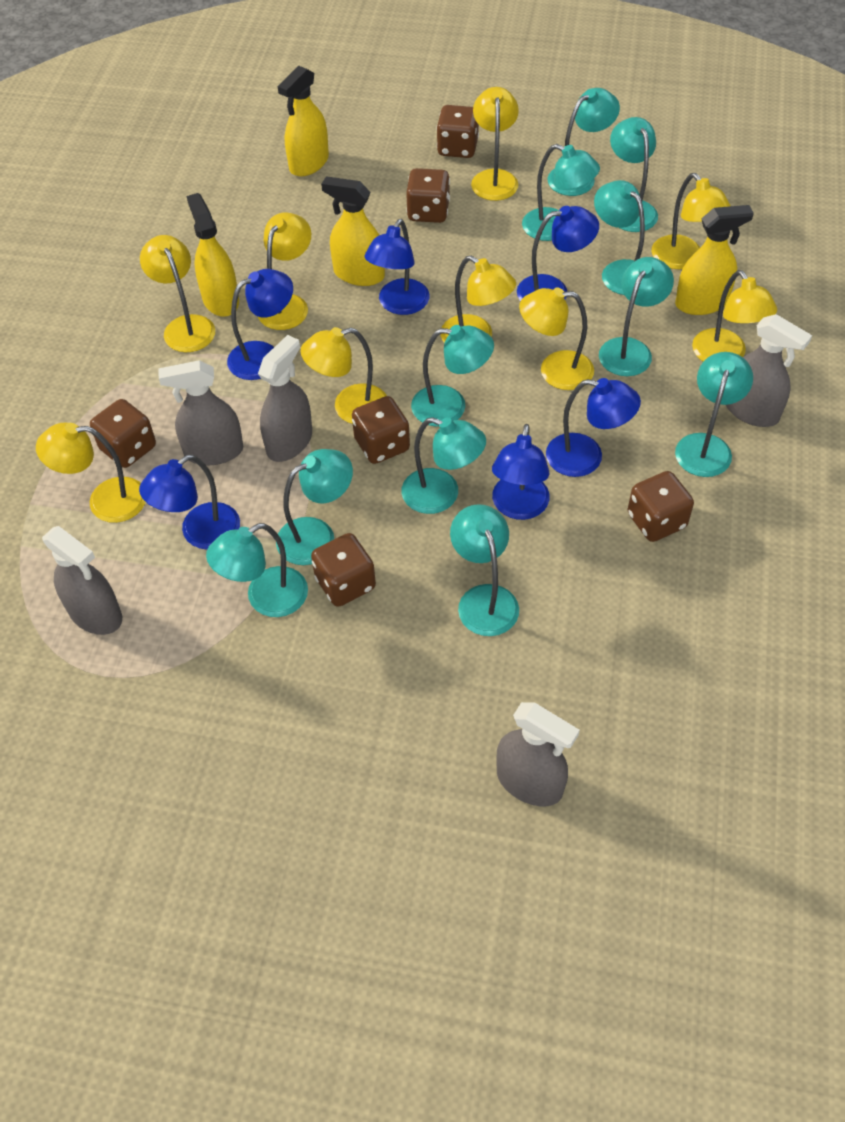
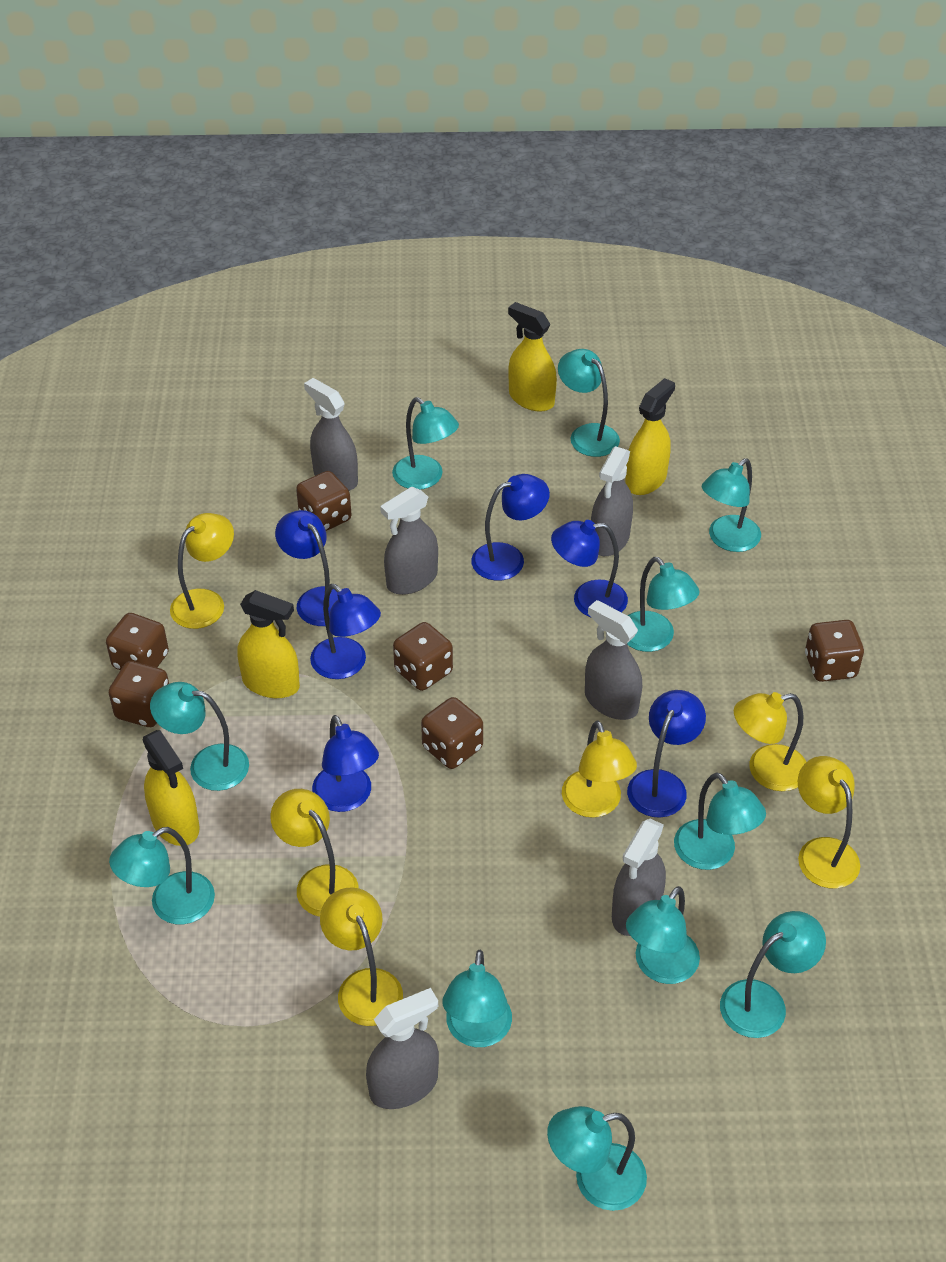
grey spray bottle: [42,526,122,635] [158,360,243,465] [258,335,312,462] [496,702,580,806] [726,314,812,427] = 5 -> [304,378,358,491] [366,988,439,1109] [380,487,438,595] [585,600,642,720] [591,446,633,556] [612,819,666,936] = 6
yellow lamp: [36,422,146,523] [140,235,215,352] [258,212,311,330] [301,327,387,424] [440,256,516,343] [471,87,519,201] [519,287,594,390] [652,173,731,269] [692,270,777,362] = 9 -> [170,513,234,629] [270,789,359,917] [320,887,403,1026] [562,721,637,818] [734,692,806,791] [798,756,860,888] = 6

